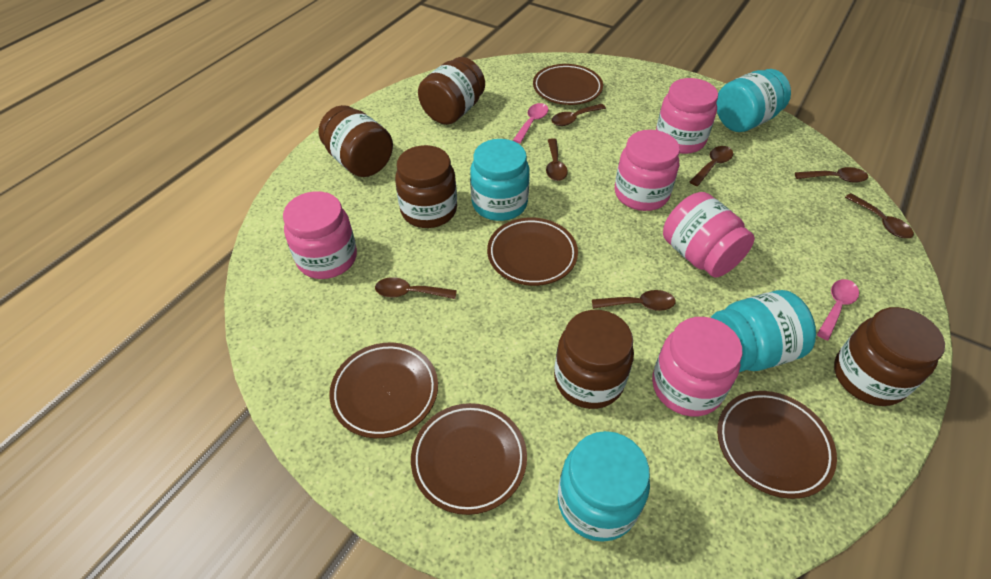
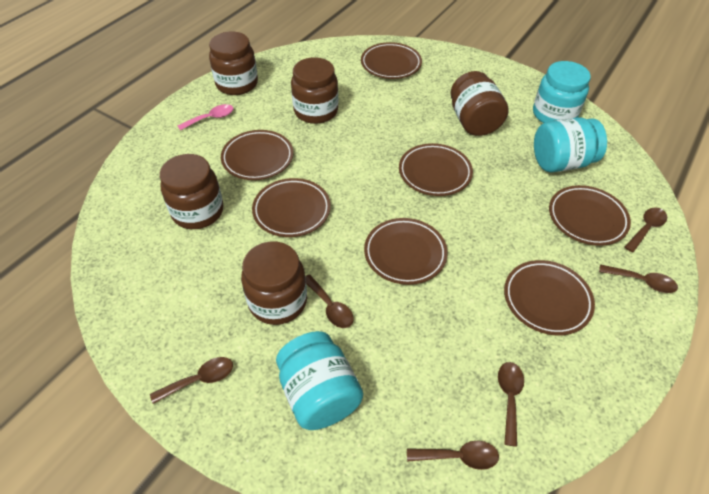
brown plate: [329,343,438,438] [411,403,527,515] [487,217,578,286] [533,64,603,105] [717,391,837,499] = 5 -> [221,130,293,180] [252,178,331,237] [361,42,422,79] [364,218,448,285] [399,143,473,196] [504,260,595,335] [549,185,631,246] = 7
brown spoon: [375,277,457,299] [546,138,568,181] [551,104,606,126] [592,290,676,311] [690,146,733,186] [795,167,868,183] [845,193,914,238] = 7 -> [150,357,233,404] [305,274,354,328] [407,441,499,470] [498,362,524,447] [599,264,678,293] [625,208,667,252] = 6
pink jar: [283,191,357,279] [615,130,680,211] [652,317,742,416] [656,78,718,154] [663,192,755,277] = 5 -> none = 0
pink spoon: [513,103,549,143] [817,279,859,340] = 2 -> [178,104,234,131] = 1
turquoise jar: [470,139,530,221] [558,431,650,542] [711,290,816,372] [716,69,791,132] = 4 -> [276,331,363,430] [533,61,591,123] [534,117,607,172] = 3

